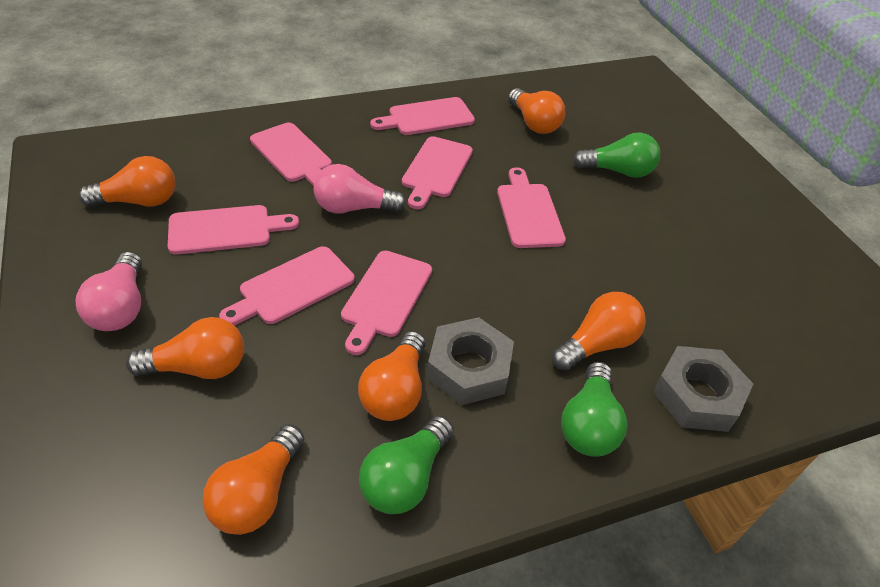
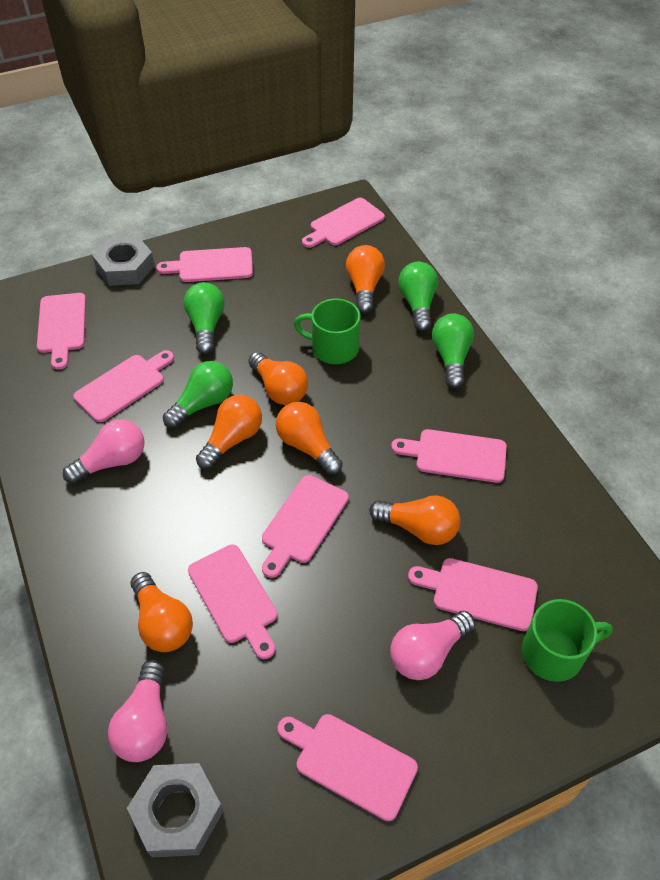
green light bulb: [359,416,454,514] [561,362,627,457] [573,133,660,178] = 3 -> [163,361,233,428] [184,282,225,354] [398,262,438,331] [432,313,474,388] = 4
green mug: none = 0 -> [294,298,361,364] [522,599,613,682] = 2
pink cutting board: [168,205,299,255] [219,246,355,325] [250,123,332,186] [341,251,432,355] [370,97,475,135] [402,136,473,209] [497,167,566,248] = 7 -> [37,293,86,370] [73,350,174,422] [156,247,253,282] [188,545,277,659] [262,475,349,578] [278,714,418,821] [302,198,385,248] [391,429,507,483] [408,558,538,631] = 9
pink light bulb: [76,252,142,331] [313,164,406,214] = 2 -> [63,419,145,484] [108,660,167,762] [390,611,475,680] = 3

